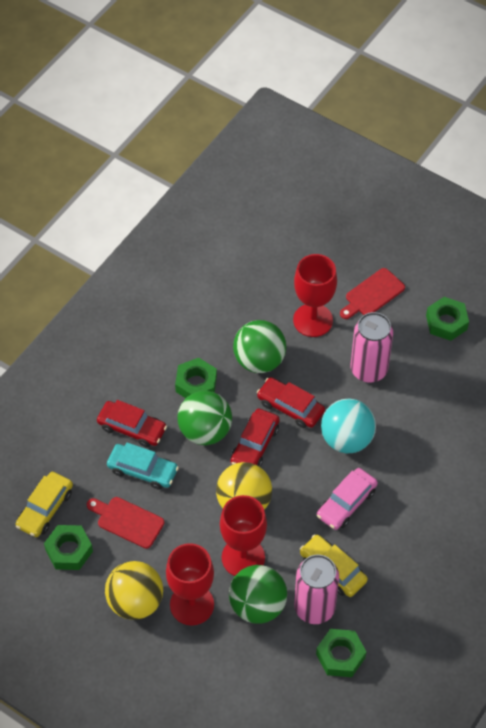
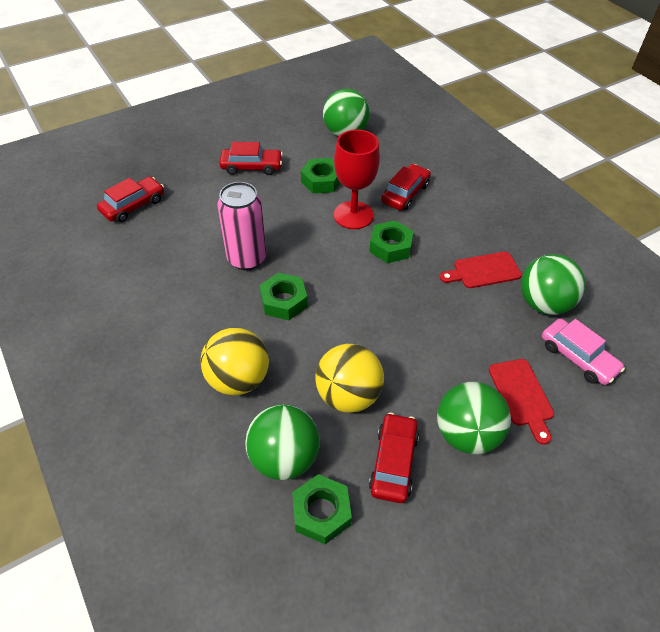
green ball: [177,391,232,445] [229,565,287,624] [233,320,286,373] = 3 -> [245,404,320,480] [323,89,370,136] [437,382,511,454] [521,254,585,315] = 4
pink can: [294,554,339,624] [351,312,393,383] = 2 -> [217,182,266,270] = 1
red car: [97,400,167,448] [231,409,280,467] [257,377,325,428] = 3 -> [97,177,164,222] [219,142,283,175] [369,413,419,503] [381,164,431,210] = 4
red goblet: [166,543,214,625] [220,495,267,576] [293,254,337,337] = 3 -> [334,129,380,229] = 1
turquoise ball: [321,398,376,453] = 1 -> none = 0
turquoise car: [107,443,179,490] = 1 -> none = 0
yellow car: [16,472,73,537] [300,535,368,597] = 2 -> none = 0

